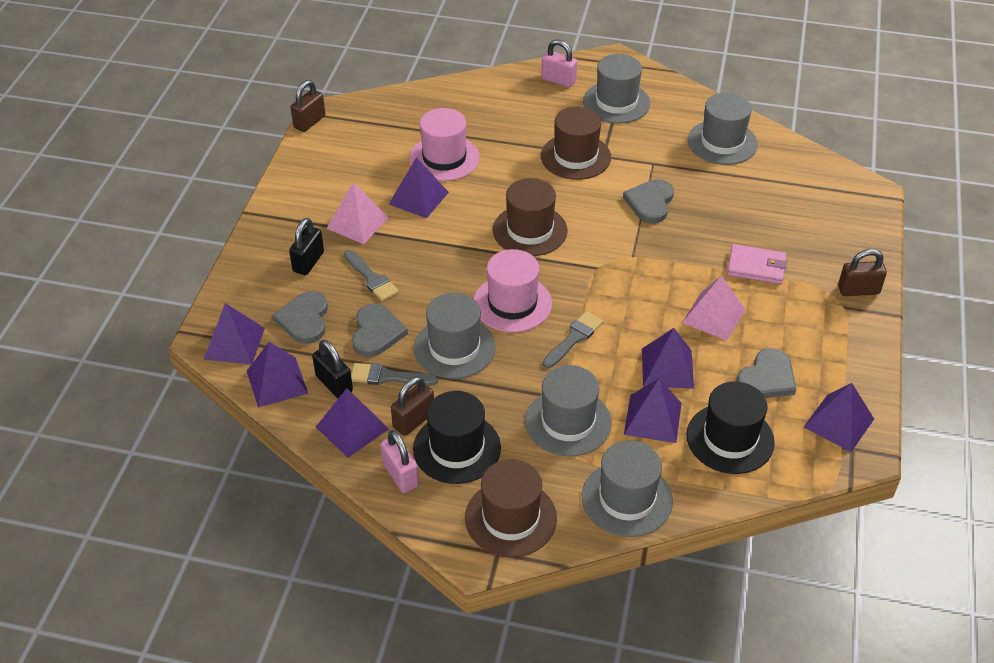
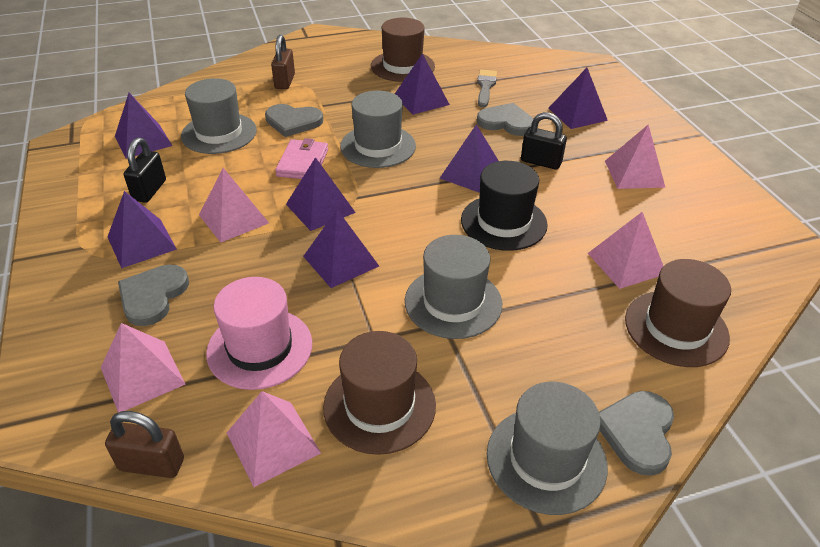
black hat: [413,391,501,484] [686,381,775,474] = 2 -> [461,161,548,251] = 1
brown padlock: [291,80,325,132] [391,376,434,436] [838,249,887,296] = 3 -> [105,411,184,478] [271,35,295,89] = 2
grey brush: [344,250,399,301] [351,363,438,386] [543,311,603,368] = 3 -> [477,70,497,108] = 1
grey hat: [414,293,496,379] [525,365,612,456] [582,440,673,537] [583,54,650,123] [688,93,758,165] = 5 -> [181,78,257,154] [340,91,416,168] [405,235,502,339] [487,382,608,515] = 4
pink hat: [409,108,480,181] [474,249,552,332] = 2 -> [206,277,312,390] = 1
pink padlock: [380,430,419,493] [541,39,577,88] = 2 -> none = 0
pink pyramid: [326,182,389,244] [682,275,746,340] = 2 -> [101,323,186,413] [199,168,269,242] [227,391,321,487] [588,212,663,289] [605,125,666,189] = 5

